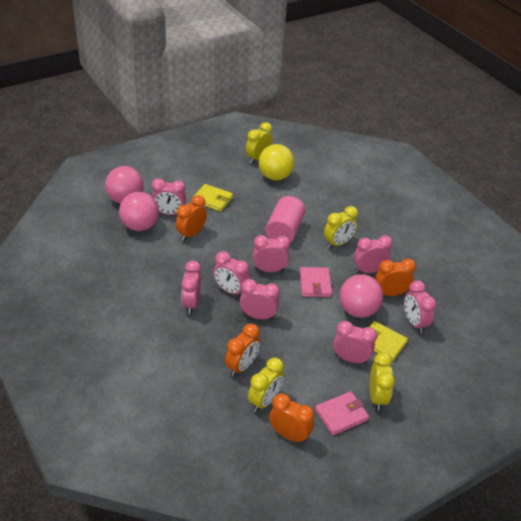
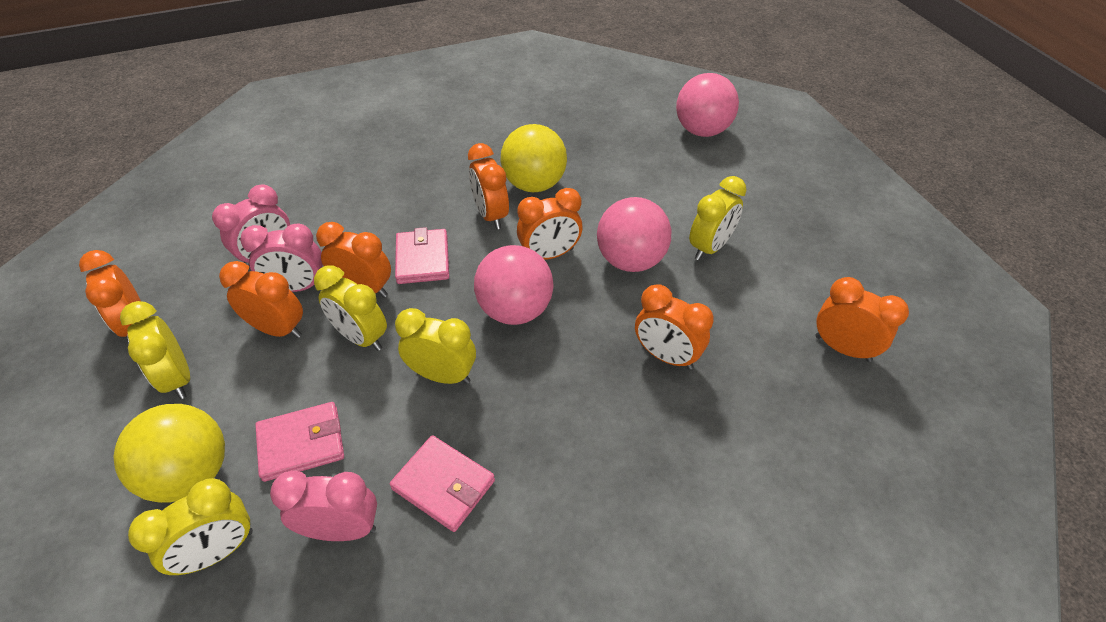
orange clock: [176,195,207,241] [225,324,260,376] [269,393,314,443] [375,258,416,296] = 4 -> [79,250,141,337] [219,261,303,338] [316,222,391,298] [468,143,509,229] [517,188,582,260] [635,284,714,370] [816,277,909,362] = 7
pink clock: [151,178,186,215] [181,261,201,314] [213,251,250,296] [240,279,280,320] [253,235,290,272] [333,321,377,364] [354,235,393,273] [404,280,437,333] = 8 -> [212,184,290,267] [240,223,323,292] [270,471,377,541] = 3
pink cylinder: [265,196,305,243] = 1 -> none = 0
pink wallet: [300,267,332,297] [315,391,369,435] = 2 -> [255,402,344,482] [390,435,495,532] [395,227,449,284] = 3
yellow ball: [259,144,294,180] = 1 -> [113,404,225,503] [501,124,567,192] = 2
yellow clock: [246,122,273,163] [248,358,284,412] [324,206,358,248] [370,352,395,410] = 4 -> [120,301,190,399] [128,478,253,575] [314,265,387,351] [395,308,476,384] [689,176,747,260] = 5
yellow wallet: [193,184,233,212] [367,321,408,361] = 2 -> none = 0

